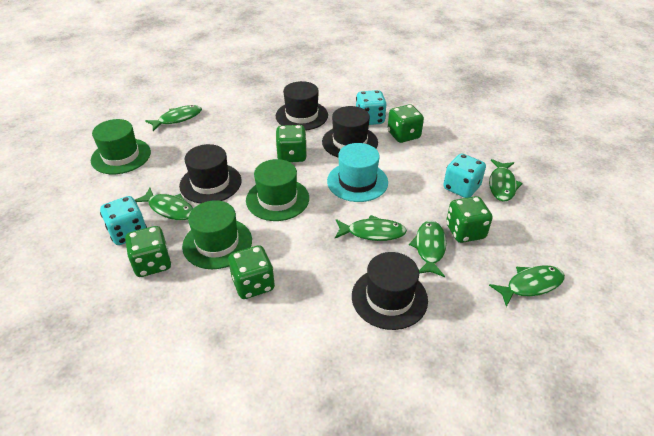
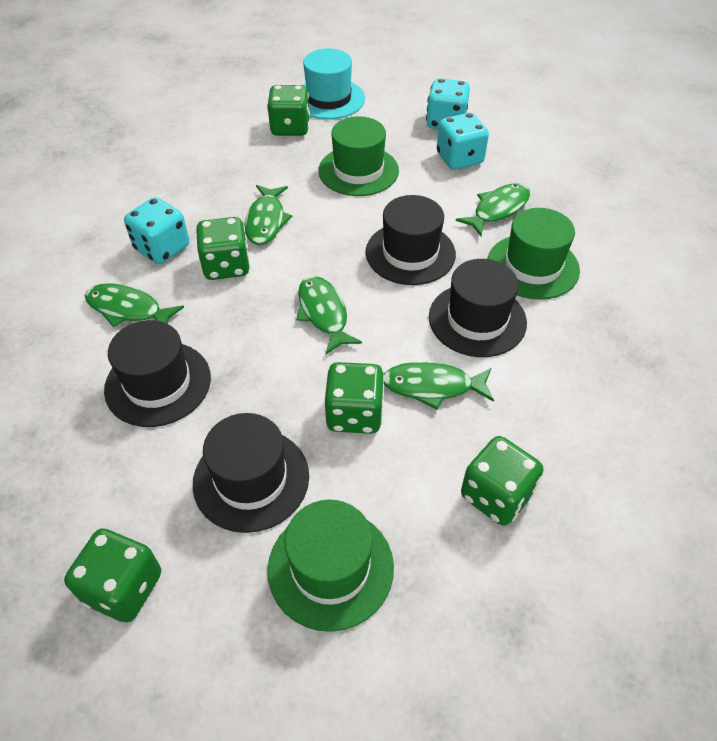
green fish: [135,188,194,220] [145,105,202,131] [335,215,407,241] [409,220,446,277] [489,159,523,201] [489,265,565,307] = 6 -> [85,283,184,327] [245,185,292,245] [297,276,362,354] [384,362,494,410] [456,184,530,236] = 5

